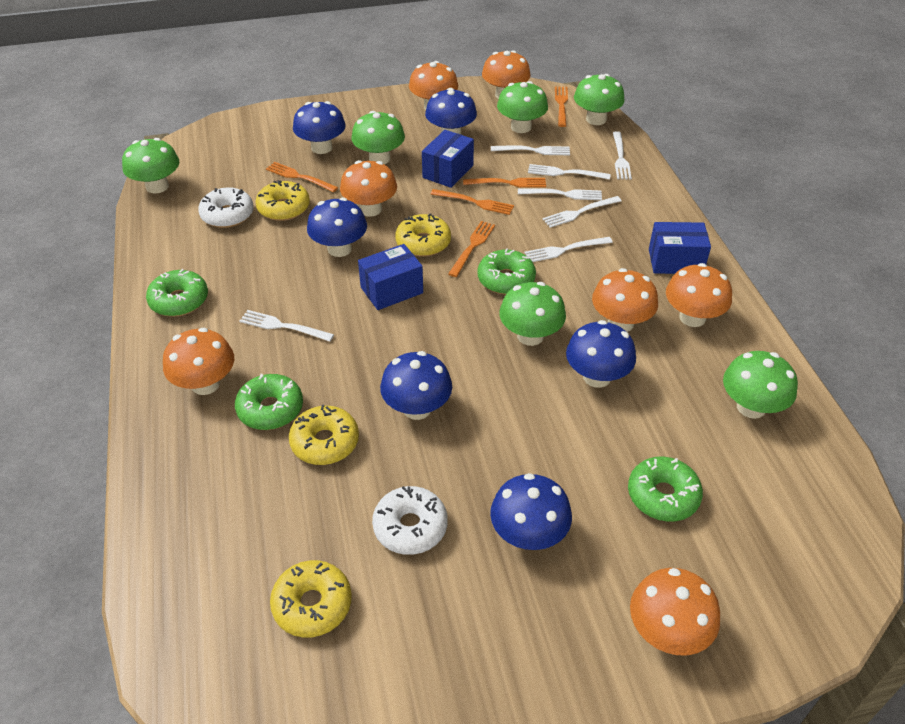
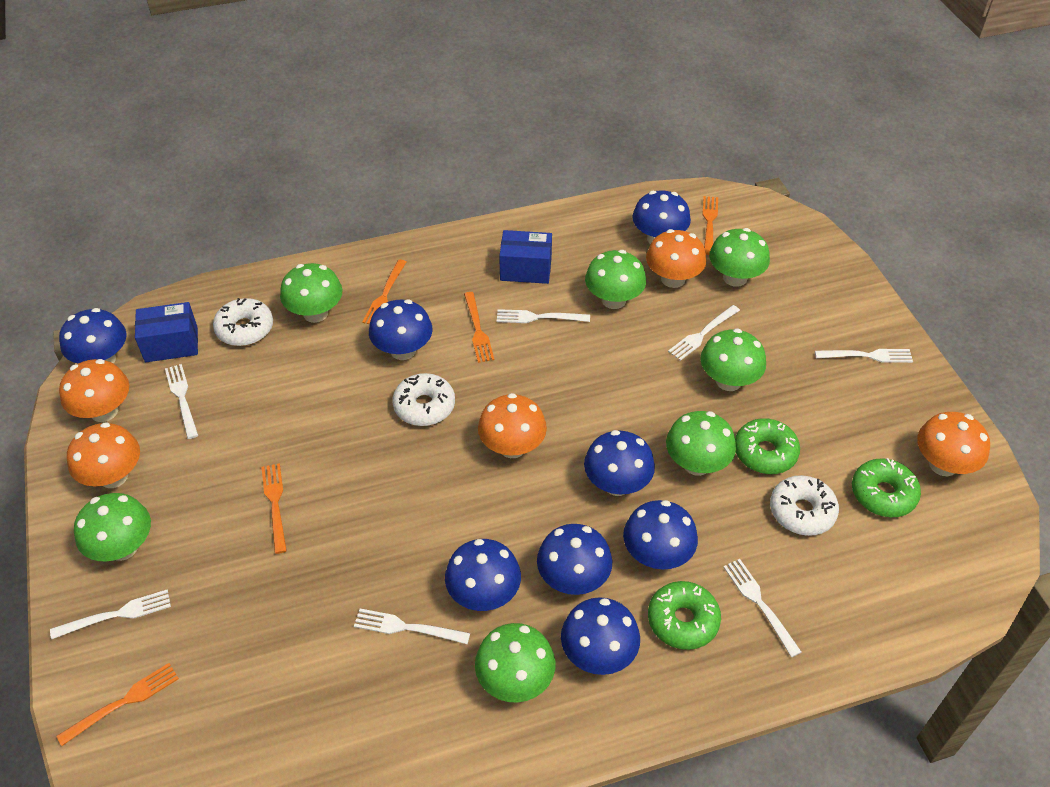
blue box: [358,244,423,310] [422,130,474,188] [649,222,711,274] = 3 -> [135,302,198,362] [499,230,552,284] = 2
blue mushroom: [293,101,346,154] [307,197,367,257] [380,351,452,420] [425,88,477,134] [490,473,572,550] [566,320,636,388] = 6 -> [59,308,127,364] [369,299,433,360] [445,539,521,611] [537,524,612,595] [561,597,640,675] [584,430,655,496] [623,500,698,569] [632,191,691,244] = 8
green donut: [146,269,208,317] [235,374,303,430] [477,249,536,295] [628,457,703,522] = 4 -> [648,581,721,650] [735,418,800,474] [852,458,921,517] = 3
green mushroom: [122,138,179,193] [352,111,405,164] [497,81,548,133] [499,282,566,346] [574,74,625,125] [723,351,798,419] = 6 -> [74,493,151,561] [280,263,343,323] [475,623,556,702] [585,250,646,309] [666,411,736,476] [700,328,766,391] [709,228,770,287] = 7
orange mushroom: [163,328,234,395] [340,160,397,217] [409,61,458,110] [482,50,531,99] [592,268,658,332] [630,568,720,656] [666,263,732,327] = 7 -> [59,359,129,422] [67,422,140,488] [478,393,547,458] [646,229,706,288] [917,412,990,476] = 5
white donut: [198,187,254,228] [372,486,448,555] = 2 -> [213,298,273,346] [393,373,455,426] [770,475,839,536] = 3
yellow donut: [255,180,310,221] [270,560,352,638] [289,405,359,465] [395,213,451,257] = 4 -> none = 0

